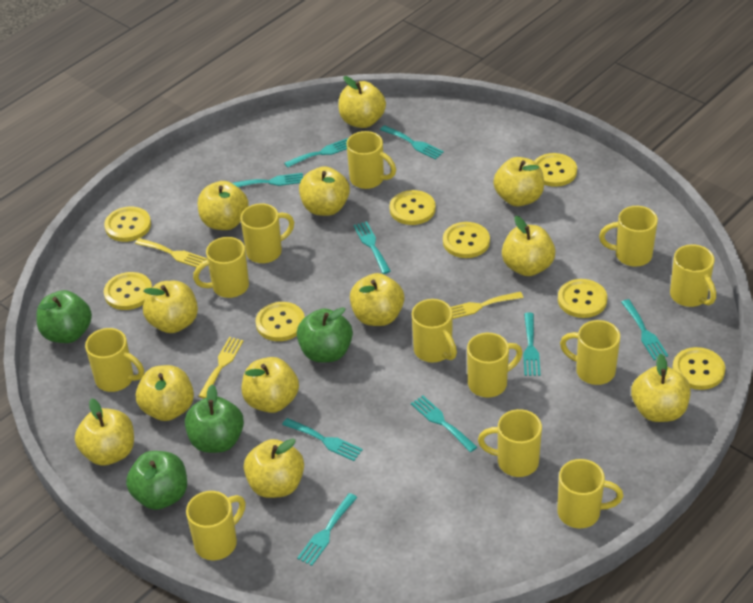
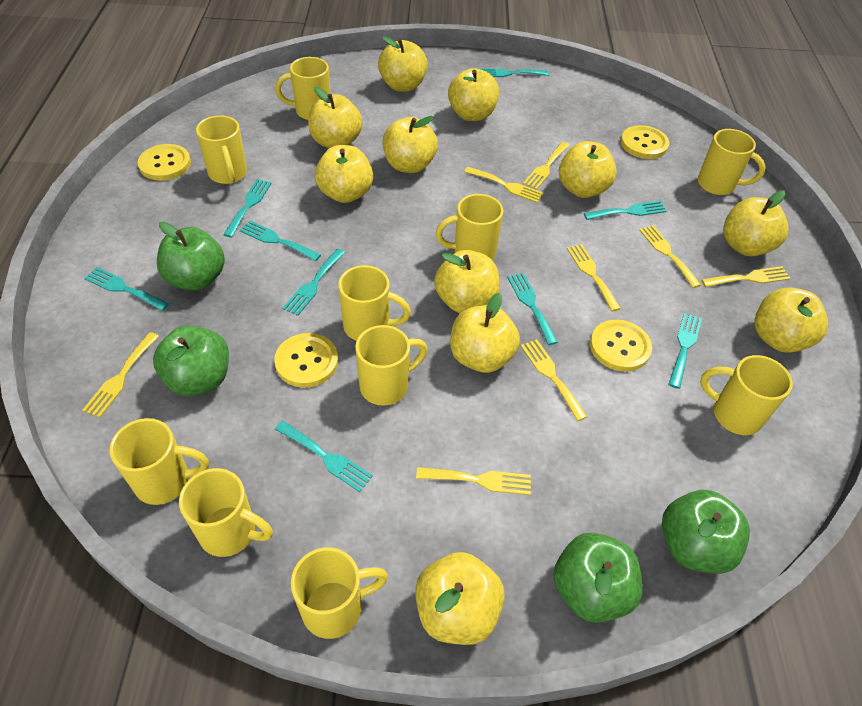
yellow apple: [75,398,134,466] [136,365,194,421] [143,281,198,333] [198,181,249,230] [242,357,299,413] [244,438,304,498] [299,166,350,216] [338,76,386,128] [350,273,404,326] [493,157,544,206] [502,216,556,276] [631,354,691,422] = 12 -> [308,87,363,148] [315,145,373,203] [378,36,427,92] [383,116,438,173] [415,552,505,645] [434,250,500,313] [448,68,499,121] [450,293,520,373] [559,141,617,198] [723,190,788,256] [754,287,828,353] = 11
yellow button: [104,207,151,242] [104,272,152,310] [256,302,305,341] [389,190,436,225] [443,222,490,258] [535,153,577,187] [558,279,607,318] [672,347,725,390] = 8 -> [138,144,191,181] [274,333,338,388] [590,320,652,371] [621,125,669,159] = 4
yellow fork: [135,238,207,268] [199,337,243,399] [451,292,523,319] = 3 -> [82,332,159,418] [416,467,531,495] [464,167,543,203] [521,339,587,421] [523,142,570,190] [567,244,621,311] [639,225,701,288] [702,266,791,287] = 8
yellow mug: [85,328,144,392] [186,491,246,560] [193,237,249,298] [240,203,294,263] [346,131,396,189] [412,299,457,362] [467,333,523,398] [478,409,542,477] [557,459,623,528] [560,320,620,385] [599,206,658,267] [670,244,716,307] = 12 -> [109,418,209,505] [179,468,273,557] [196,116,247,184] [275,57,330,120] [291,547,388,639] [338,265,411,341] [355,325,428,406] [436,194,503,260] [698,129,766,195] [700,355,793,435] = 10

